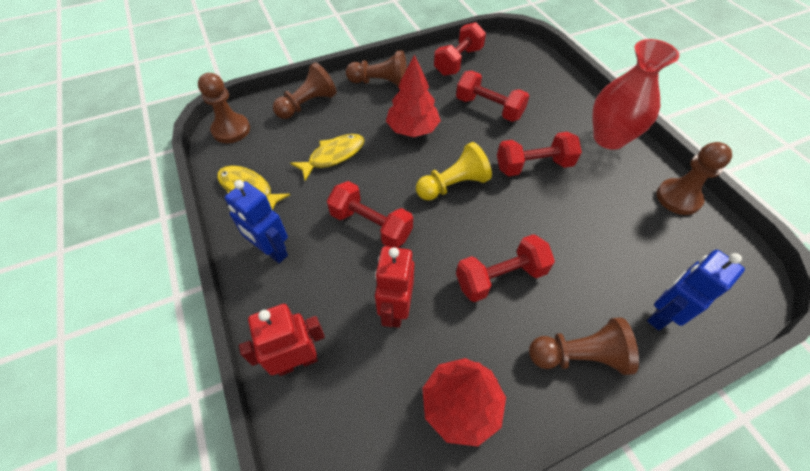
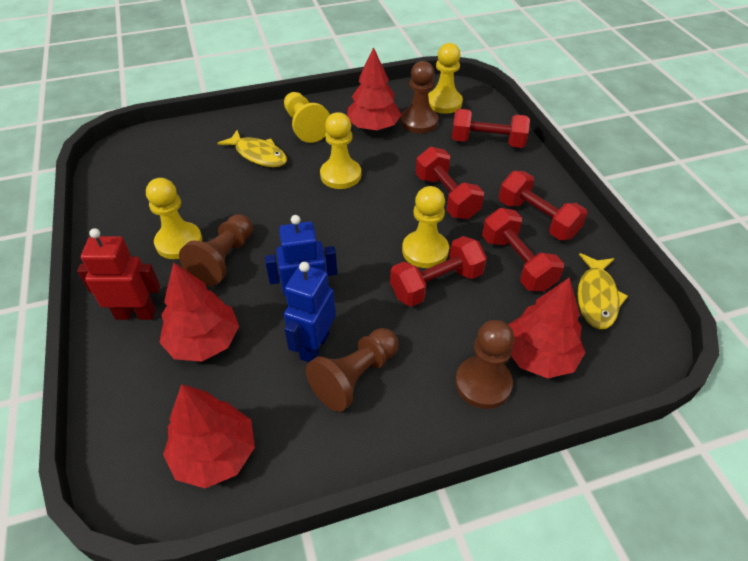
brown pawn: [198,73,250,143] [273,62,337,119] [346,50,407,88] [529,317,639,375] [657,142,732,215] = 5 -> [179,214,253,286] [306,328,399,412] [401,61,438,133] [455,320,514,409] = 4
red robot: [239,304,325,376] [375,246,414,328] = 2 -> [77,228,160,320] = 1
red tree: [386,54,441,137] [423,358,506,447] = 2 -> [159,262,239,362] [163,384,255,488] [347,47,401,131] [508,277,585,378] = 4
red vase: [593,39,679,150] = 1 -> none = 0
yellow pawn: [416,142,492,201] = 1 -> [146,178,202,259] [284,92,330,143] [320,112,361,189] [402,186,449,268] [428,43,463,114] = 5

